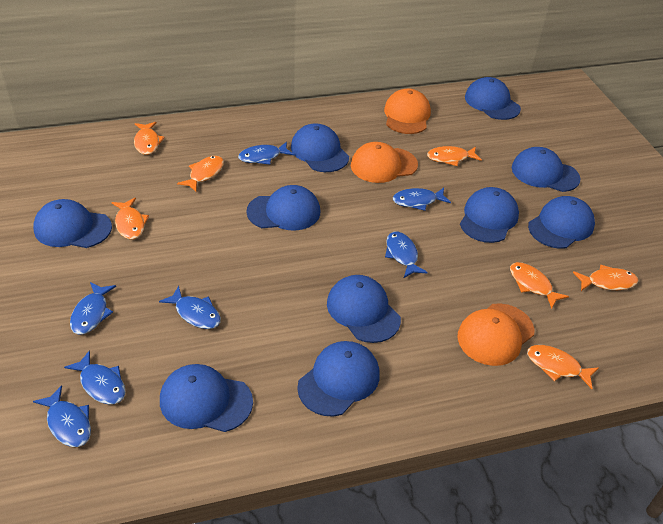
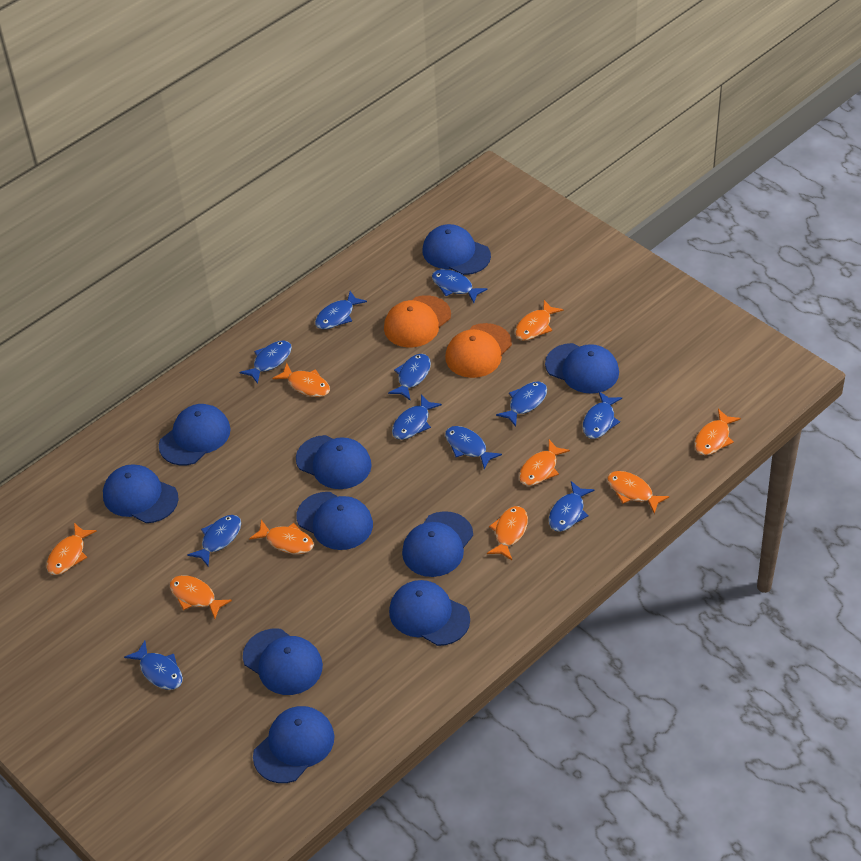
blue fish: [33,385,91,447] [64,350,126,404] [70,282,116,335] [159,286,221,329] [238,142,294,164] [385,232,428,278] [393,188,451,211] = 7 -> [124,641,183,690] [187,515,241,566] [240,341,292,384] [315,291,367,329] [388,354,431,401] [392,394,442,440] [432,269,487,303] [445,426,502,469] [496,382,547,427] [549,481,594,532] [583,392,622,439] = 11
orange cap: [351,142,418,183] [384,89,431,134] [458,303,534,366] = 3 -> [384,295,451,347] [445,323,512,378] = 2
orange fish: [112,198,149,239] [134,122,165,155] [177,156,224,192] [427,146,482,166] [510,262,569,309] [527,345,599,389] [573,265,638,291] = 7 -> [46,523,97,575] [170,575,232,619] [249,520,314,554] [272,363,330,397] [487,506,528,560] [515,300,563,341] [519,440,570,486] [607,471,669,514] [694,409,741,455] = 9

